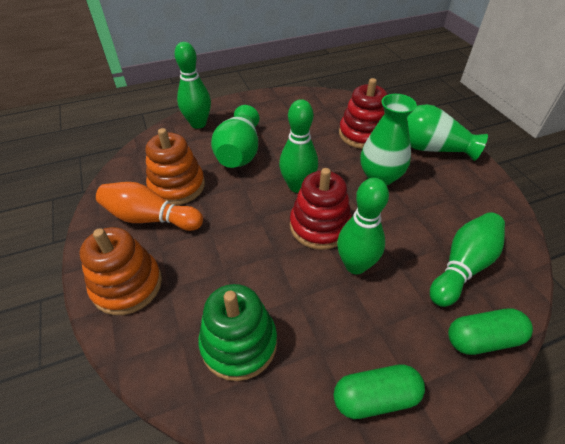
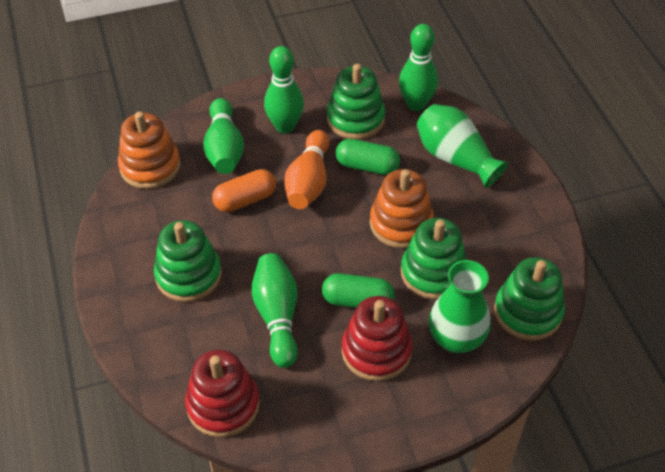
green stacking toy: [198,284,277,381] = 1 -> [154,220,222,302] [327,64,385,140] [401,218,467,299] [494,257,565,341] = 4
green vase: [211,105,259,168] [360,94,417,185] [407,104,488,161] = 3 -> [417,104,508,188] [429,260,491,353] = 2
orange capsule: none = 0 -> [212,169,276,212] = 1

